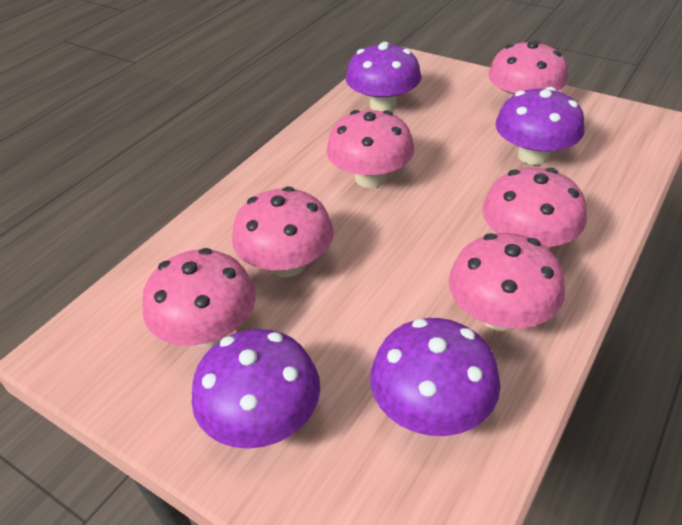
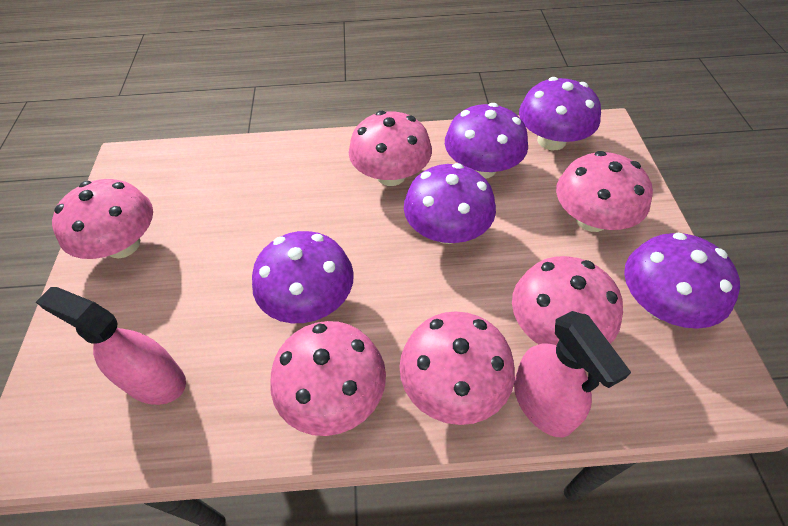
pink spray bottle: none = 0 -> [36,287,186,405] [514,311,631,437] = 2
purple mushroom: [192,329,320,449] [346,42,421,111] [370,318,501,436] [495,87,584,165] = 4 -> [252,231,354,323] [404,163,496,244] [445,103,528,179] [519,77,601,150] [624,233,740,329] = 5

